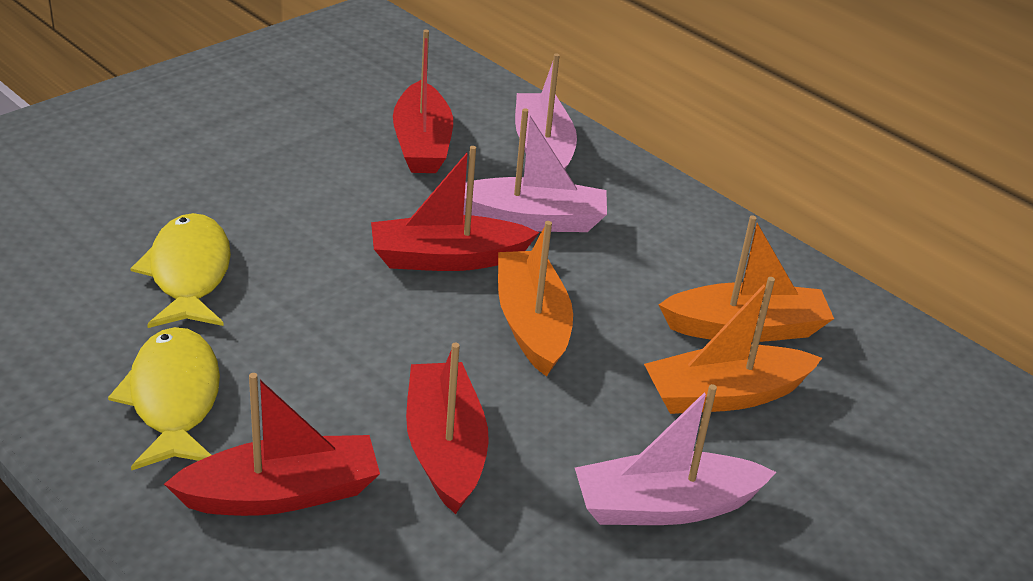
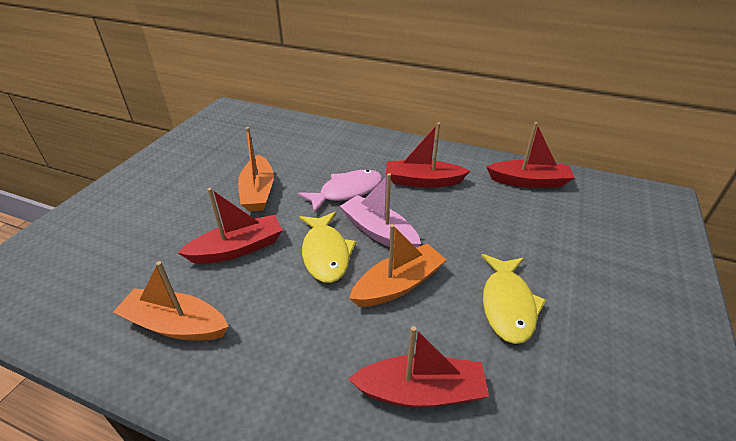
pink boat: [463,108,607,232] [515,53,577,169] [575,384,776,525] = 3 -> [340,173,421,248] = 1
pink fish: none = 0 -> [298,170,382,213] = 1

